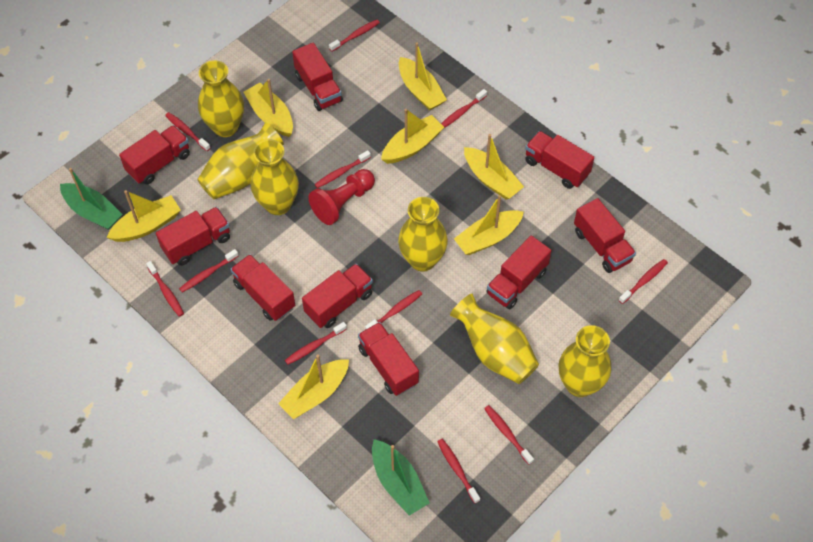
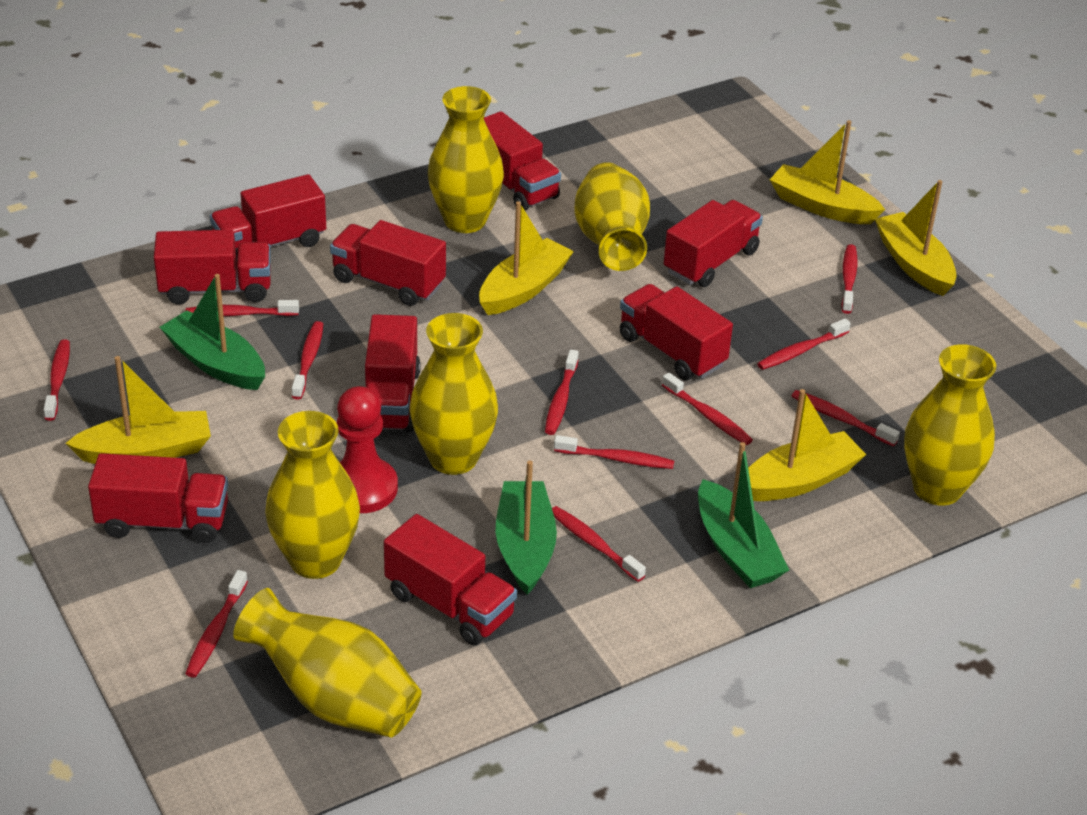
green boat: [60,168,123,230] [372,439,430,516] = 2 -> [160,274,265,390] [496,460,557,595] [698,442,789,588] = 3
yellow boat: [106,190,181,242] [244,79,293,137] [278,355,349,419] [381,109,444,164] [399,42,447,111] [454,195,524,255] [464,134,524,200] = 7 -> [65,356,211,464] [479,201,574,315] [748,389,866,501] [770,120,885,224] [875,180,957,296] = 5

